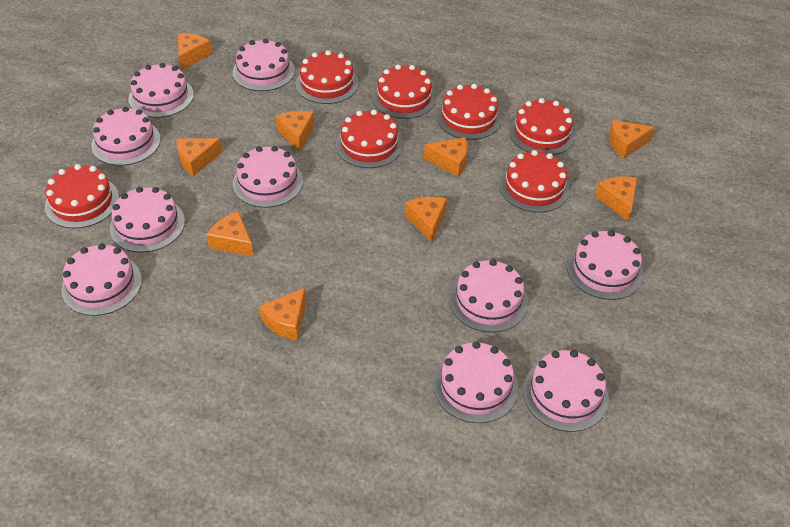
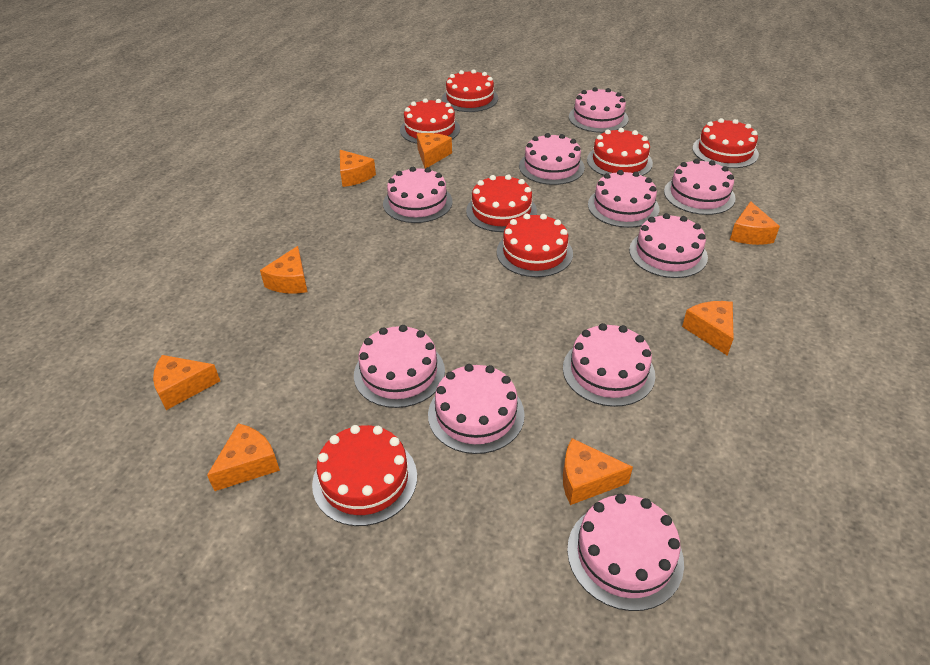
orange cheese: [177,138,222,176] [178,33,212,70] [207,211,254,257] [259,288,306,340] [275,111,314,152] [405,197,447,243] [424,137,467,177] [595,176,637,221] [609,120,654,158] = 9 -> [153,355,220,410] [207,423,280,491] [260,246,307,294] [340,150,376,187] [417,133,452,168] [563,438,633,505] [682,301,734,356] [730,201,780,245] = 8

